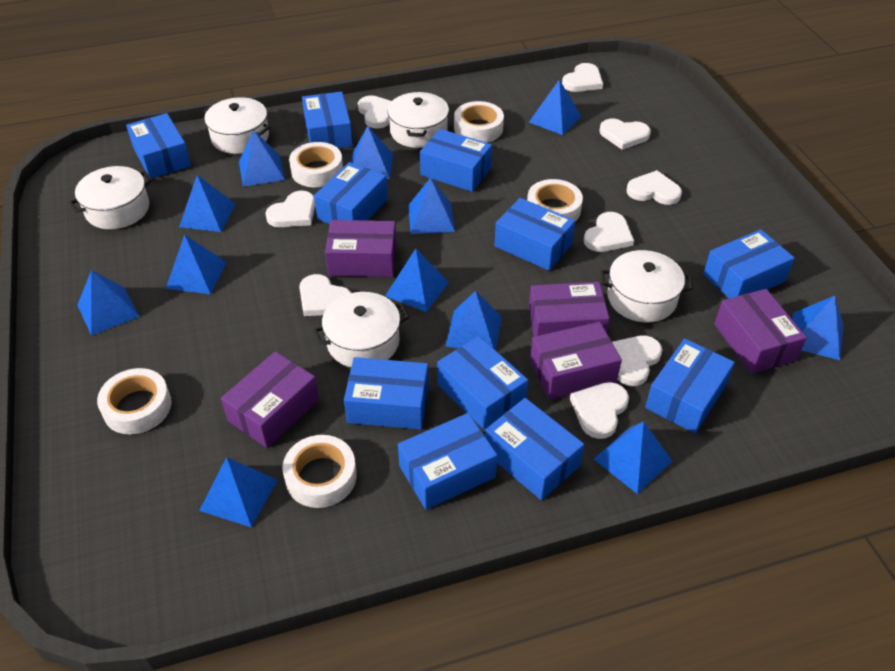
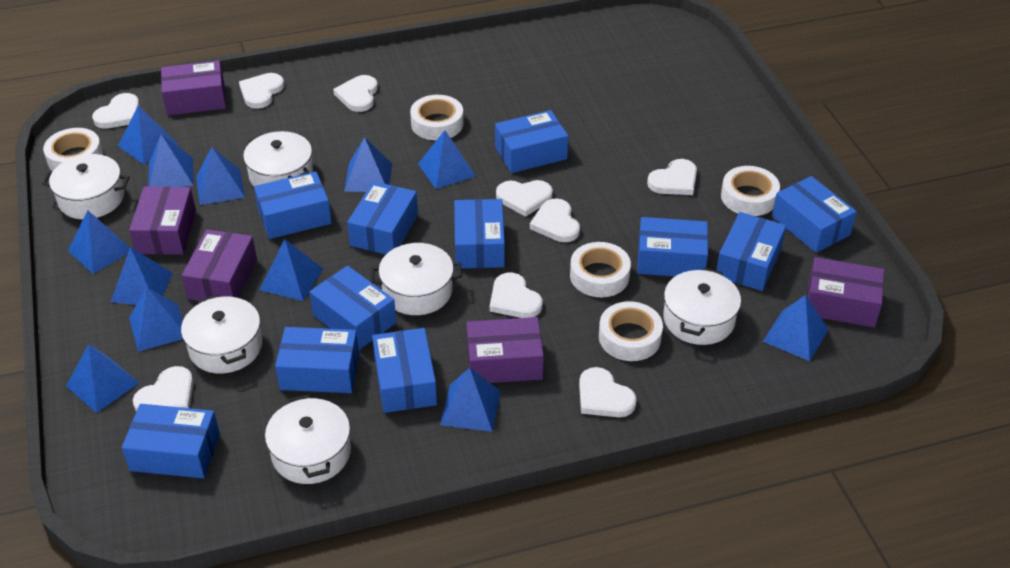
white pot: [68,166,153,229] [203,97,270,154] [313,292,409,367] [387,92,449,148] [601,250,693,322] = 5 -> [42,154,130,219] [181,295,262,374] [243,131,313,186] [265,395,351,484] [371,243,462,315] [663,268,741,345] = 6

